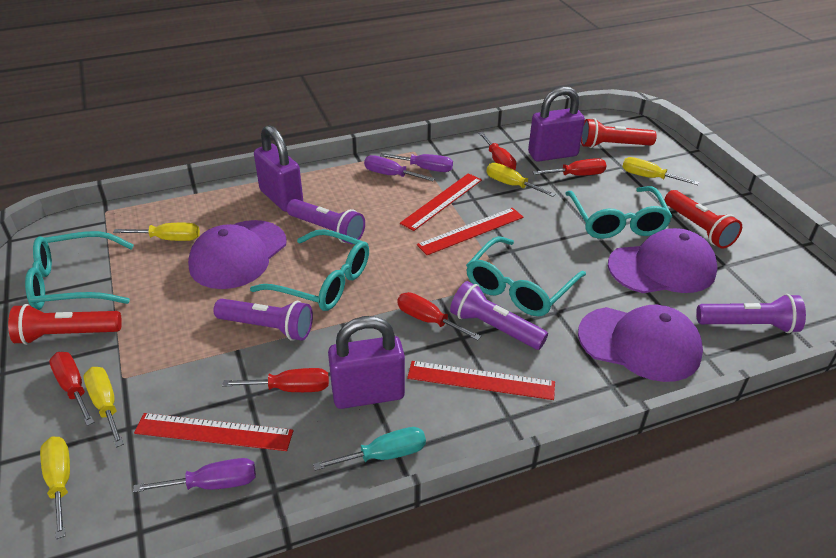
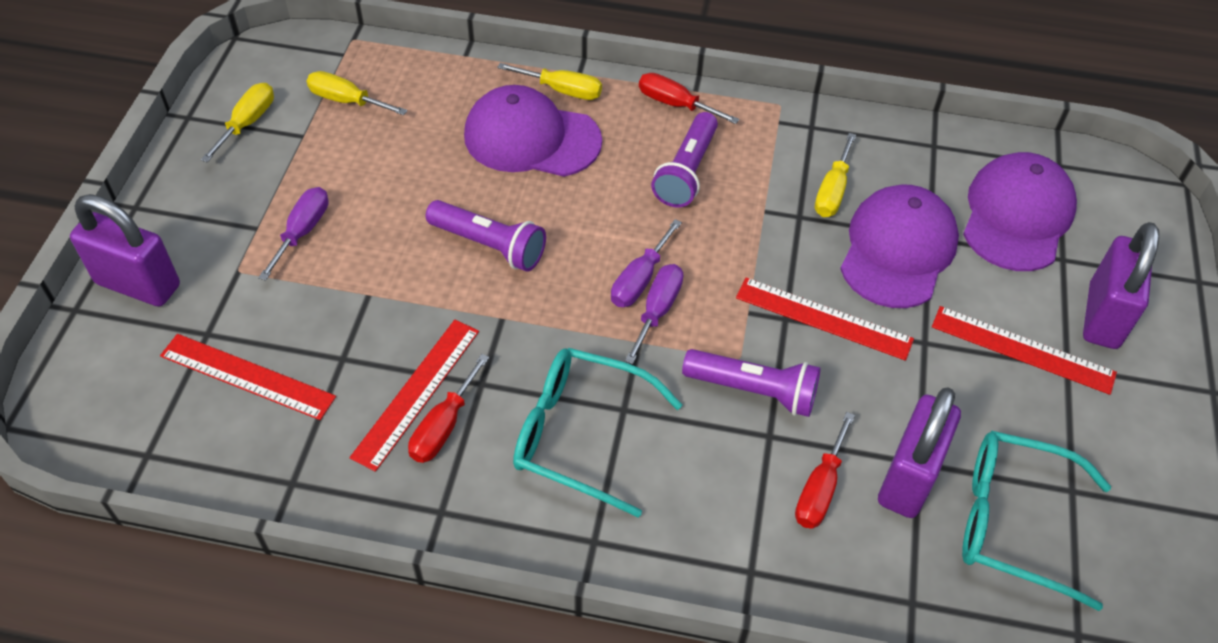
purple flashlight: [214,299,313,341] [287,199,365,244] [450,281,548,350] [696,294,806,333] = 4 -> [426,200,546,272] [651,112,718,207] [682,349,821,417] = 3
red flashlight: [8,304,122,345] [581,118,657,148] [665,190,742,249] = 3 -> none = 0
red screwdriver: [49,352,95,426] [222,368,329,392] [397,292,481,341] [478,132,516,170] [533,158,607,176] = 5 -> [408,354,489,463] [639,73,739,124] [795,412,855,529] = 3
turquoise glasses: [25,231,134,310] [250,229,369,311] [466,236,586,316] [565,186,672,239] = 4 -> [513,348,682,518] [962,431,1111,611] = 2
turquoise screwdriver: [313,427,426,471] = 1 -> none = 0
yellow screwdriver: [40,437,70,539] [84,367,124,448] [113,223,200,241] [487,163,556,197] [622,157,699,185] = 5 -> [201,83,274,163] [307,71,408,115] [497,63,602,100] [815,133,856,217] = 4

